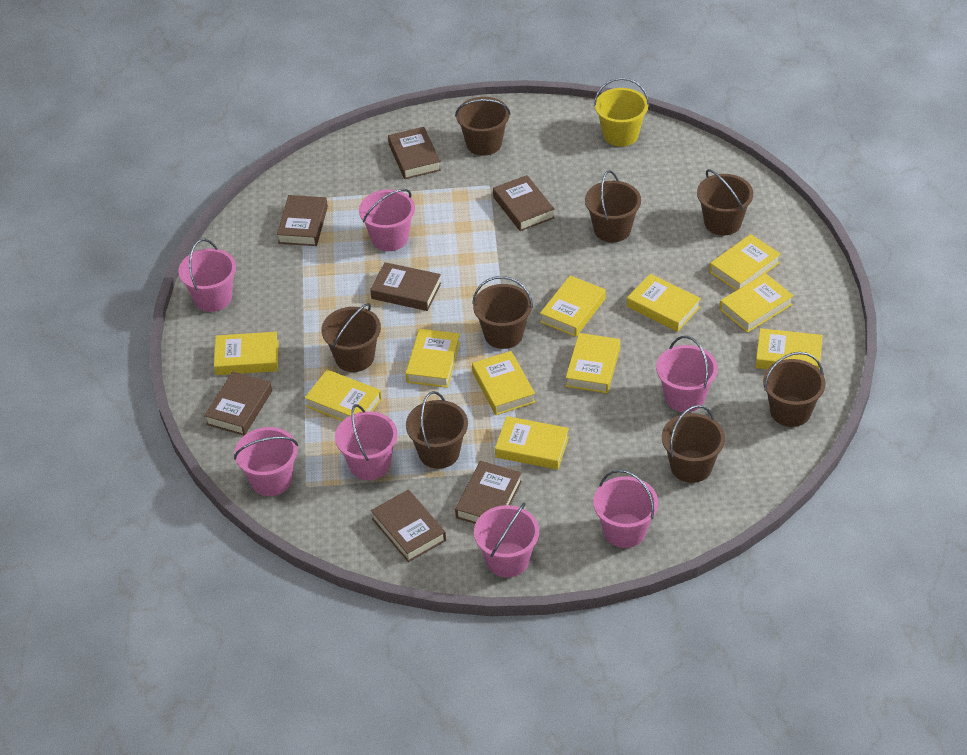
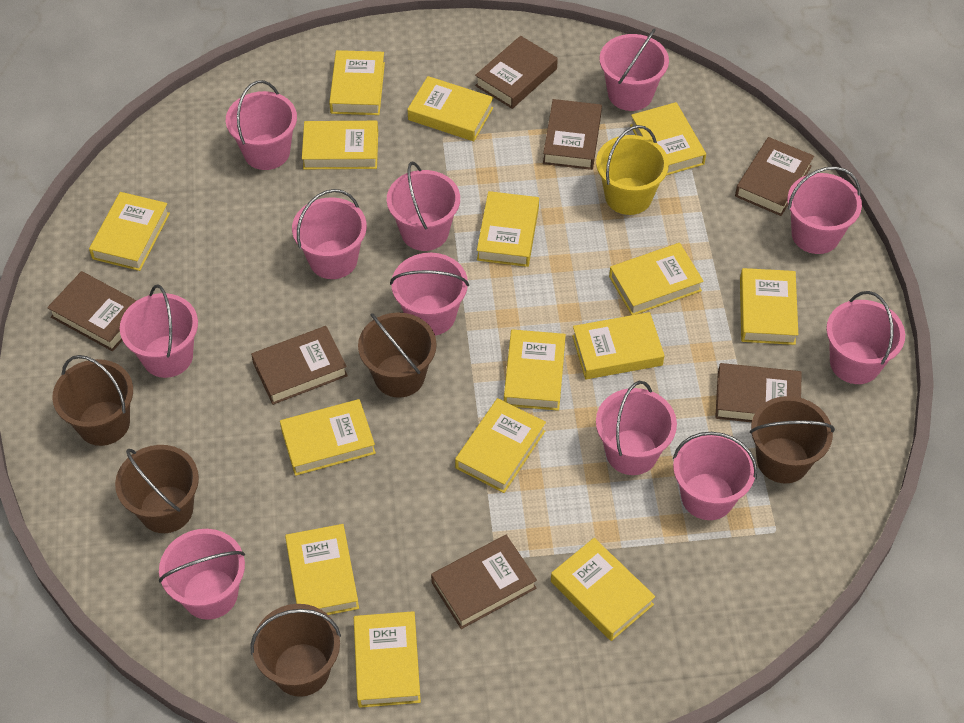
brown bucket: [321,303,381,372] [406,391,468,469] [455,97,511,156] [472,276,533,349] [585,171,641,242] [662,405,725,483] [697,169,753,235] [763,352,826,427] = 8 -> [52,355,133,446] [115,445,199,533] [250,604,341,697] [358,312,437,398] [750,396,835,484] = 5
pink bucket: [178,239,236,312] [234,427,298,496] [335,404,398,480] [359,189,415,251] [474,503,539,578] [593,469,658,548] [656,336,718,412] = 7 -> [120,284,198,378] [159,529,245,620] [226,80,297,170] [292,189,367,279] [387,162,460,251] [390,253,469,336] [596,381,677,475] [600,28,669,111] [673,432,757,520] [787,166,862,254] [826,291,905,384] = 11
yellow book: [214,332,279,375] [305,370,382,421] [405,329,461,388] [472,351,535,415] [495,416,569,470] [540,276,606,337] [566,333,620,393] [627,274,701,332] [709,234,781,290] [720,273,794,333] [755,328,823,370] = 11 -> [89,192,170,271] [280,399,376,476] [285,524,359,615] [302,121,378,169] [329,50,385,115] [354,611,421,708] [407,76,494,141] [455,398,546,493] [477,191,539,267] [504,329,566,411] [551,538,655,641] [572,312,665,379] [609,243,704,315] [630,102,706,175] [740,268,798,345] = 15

